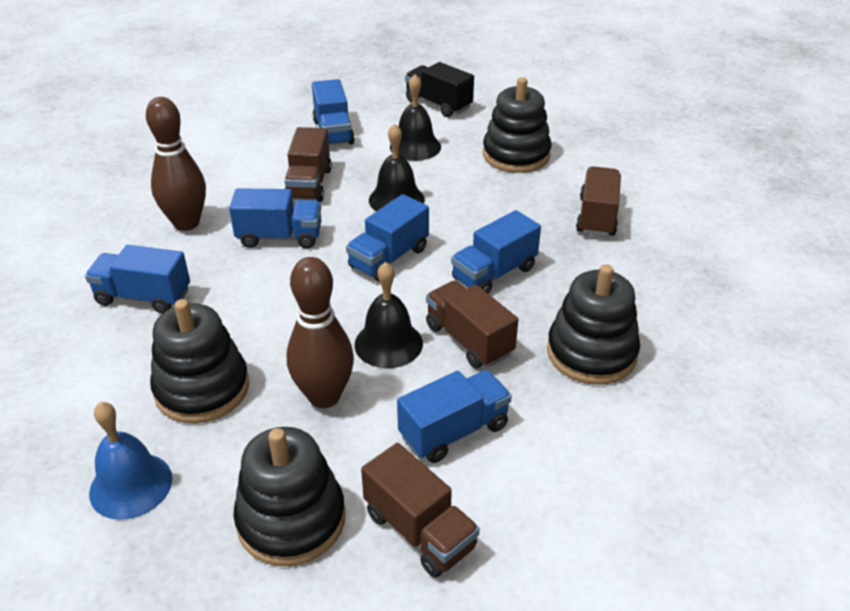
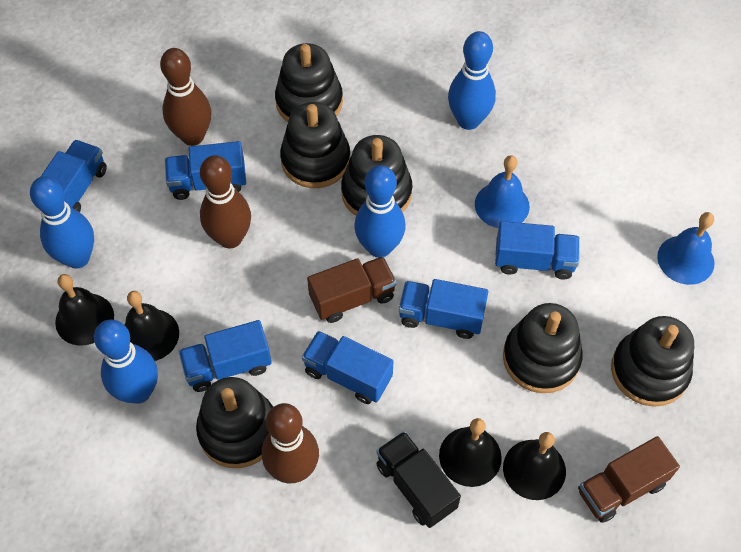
black bell: [355,262,423,368] [369,124,425,211] [390,74,441,161] = 3 -> [55,274,114,346] [124,291,179,361] [439,418,502,487] [503,432,566,500] = 4
black stacking toy: [150,299,249,423] [233,427,345,566] [483,77,552,173] [547,264,640,385] = 4 -> [196,377,273,468] [275,43,343,122] [280,102,350,188] [341,135,412,216] [503,303,583,393] [611,316,694,407] = 6
blue bell: [89,402,172,520] = 1 -> [475,155,530,228] [657,212,714,285] = 2
blue bowling pin: none = 0 -> [30,176,94,269] [94,320,158,404] [354,165,405,258] [448,31,496,130] = 4
brown bowling pin: [146,97,206,231] [287,257,354,408] = 2 -> [160,48,211,146] [200,155,251,249] [262,403,319,483] = 3
brown truck: [284,127,332,202] [361,443,480,578] [426,281,518,368] [576,166,621,237] = 4 -> [307,257,396,323] [578,436,680,523] = 2

